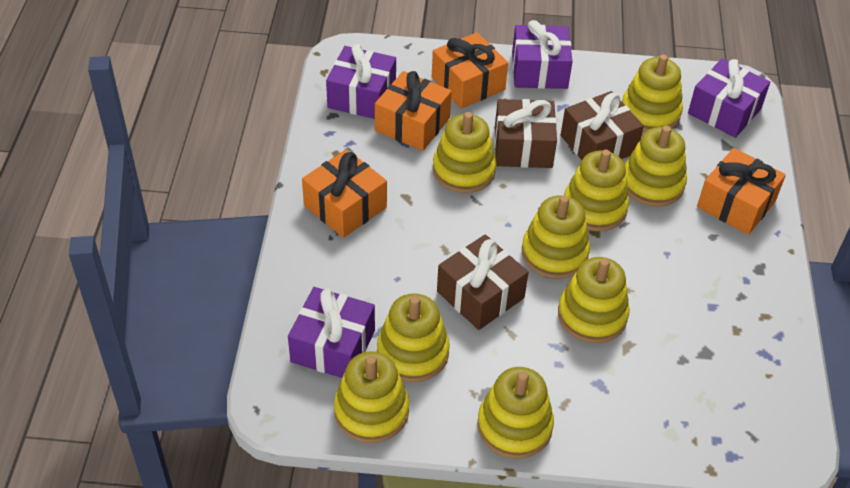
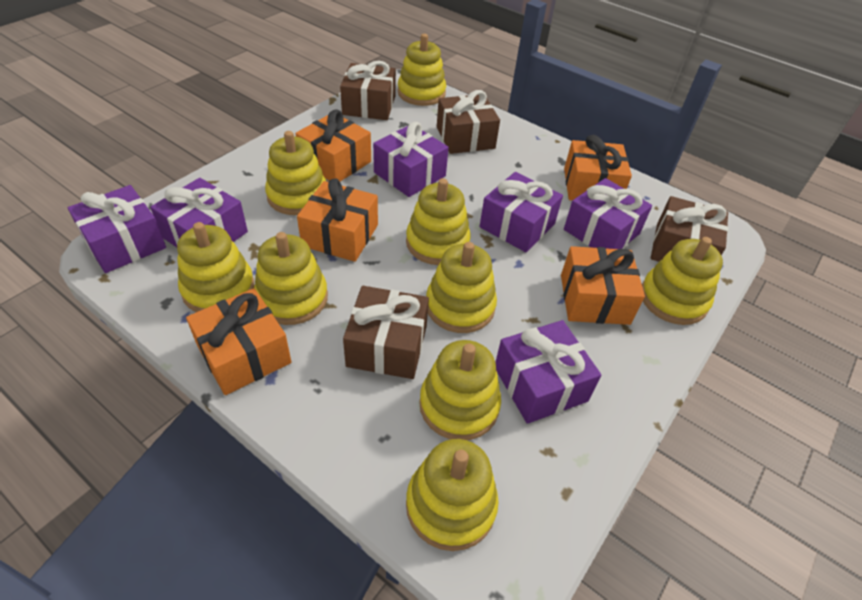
brown gift: [437,234,528,330] [495,99,557,168] [561,91,644,160] = 3 -> [340,61,396,120] [343,286,429,379] [437,90,500,154] [651,196,728,262] = 4
orange gift: [302,149,387,238] [375,71,452,151] [432,32,508,109] [697,148,786,235] = 4 -> [186,288,291,395] [295,109,371,181] [297,179,378,262] [561,246,645,325] [564,135,632,201] = 5
purple gift: [288,287,375,378] [326,44,396,119] [512,20,573,89] [688,58,770,138] = 4 -> [68,185,166,273] [150,178,248,247] [373,122,449,197] [480,172,563,252] [495,320,601,424] [564,178,652,249] = 6

